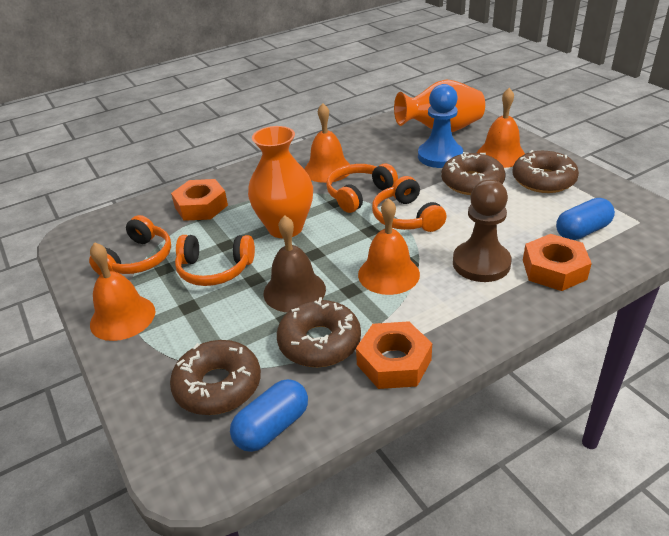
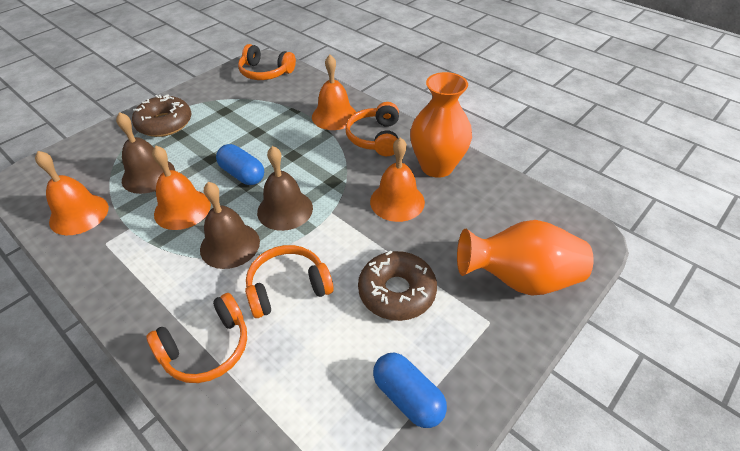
blue pawn: [418,84,463,168] = 1 -> none = 0
brown bell: [263,215,326,312] = 1 -> [116,112,175,194] [200,182,260,269] [257,146,313,231] = 3
brown donut: [170,340,261,415] [277,297,361,367] [441,152,505,195] [512,150,579,193] = 4 -> [132,95,191,137] [358,250,437,321] = 2
brown pawn: [453,180,512,282] = 1 -> none = 0
orange nut: [171,179,228,221] [356,321,432,389] [523,234,592,291] = 3 -> none = 0

